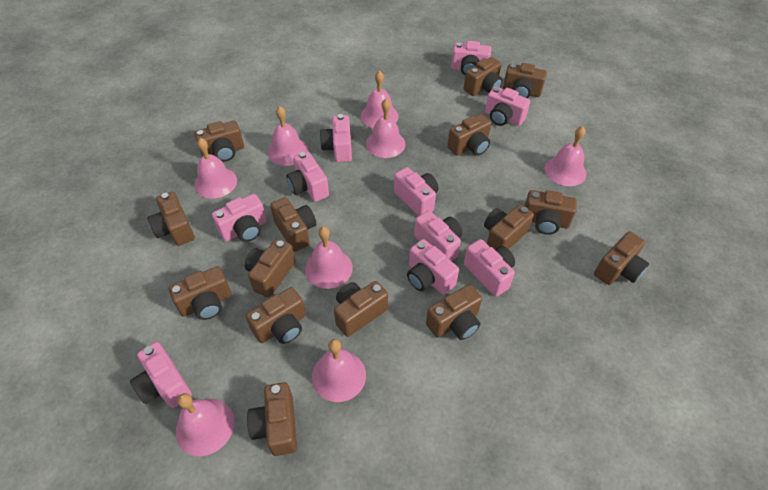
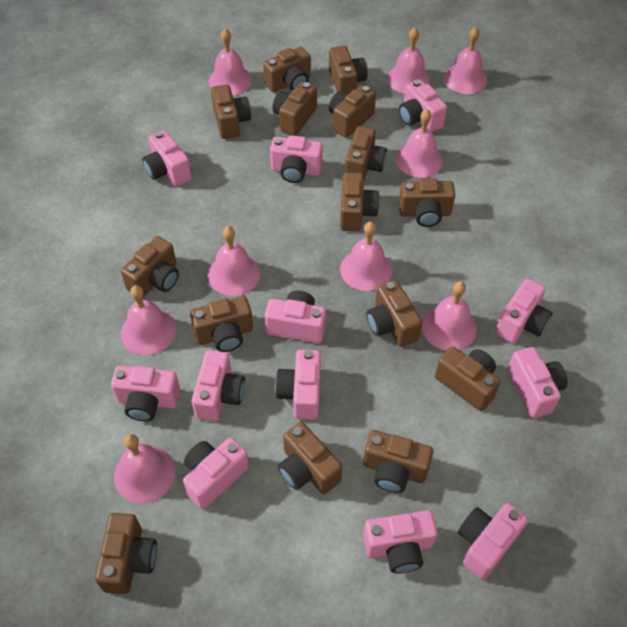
pink bell: [176,393,234,456] [194,138,237,199] [268,106,308,166] [305,226,353,289] [312,339,366,402] [361,71,398,128] [366,99,406,158] [545,126,587,186] = 8 -> [114,434,176,504] [121,285,176,355] [208,29,252,95] [208,226,260,296] [340,222,392,291] [387,27,430,94] [395,109,443,177] [422,281,477,351] [443,27,487,94] = 9
pink camera: [130,342,192,408] [212,194,267,242] [286,151,329,202] [320,114,352,162] [394,167,438,216] [407,239,459,295] [414,211,462,261] [451,41,491,75] [464,239,515,297] [485,87,530,126] = 10 -> [111,366,180,421] [142,130,192,186] [183,437,249,509] [192,350,245,422] [265,291,326,343] [270,135,323,183] [275,350,321,420] [363,510,437,574] [399,79,447,132] [458,503,528,580] [495,278,553,343] [507,347,568,418] = 12

